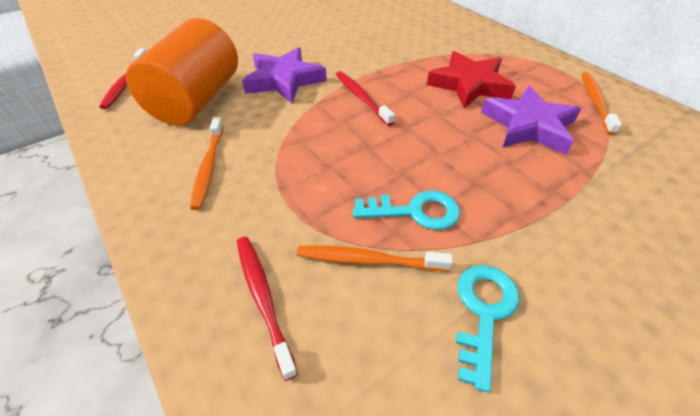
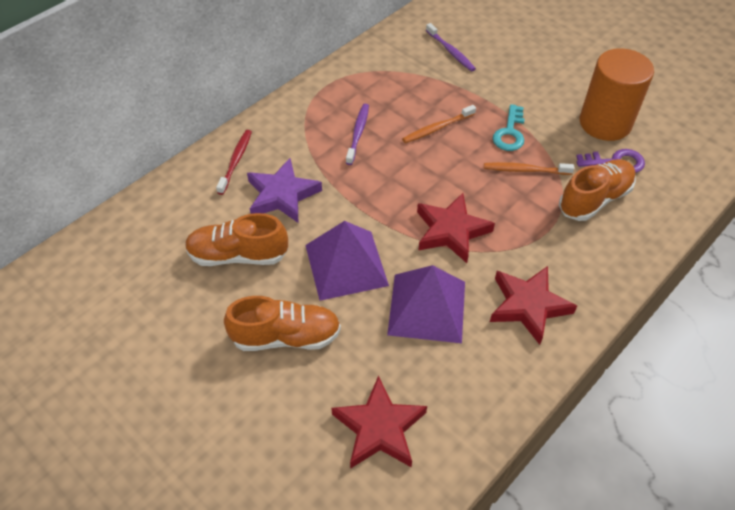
orange shoe: none = 0 -> [185,213,288,266] [224,296,341,351] [559,159,636,221] = 3
orange toothbrush: [190,117,224,210] [297,245,453,271] [582,72,622,135] = 3 -> [402,105,476,143] [484,162,574,175] = 2
purple key: none = 0 -> [576,149,645,173] = 1
purple pyramid: none = 0 -> [305,221,389,301] [387,265,465,343] = 2
purple star: [242,47,327,103] [481,86,581,155] = 2 -> [247,158,322,223] = 1
purple toothbrush: none = 0 -> [346,104,369,165] [426,23,476,72] = 2
red star: [427,51,516,108] = 1 -> [331,376,427,469] [417,193,495,263] [490,266,577,345] = 3
red toothbrush: [99,48,146,109] [237,237,298,381] [336,71,395,126] = 3 -> [216,130,252,195] = 1
turquoise key: [353,190,460,230] [456,265,519,393] = 2 -> [493,104,525,151] = 1

